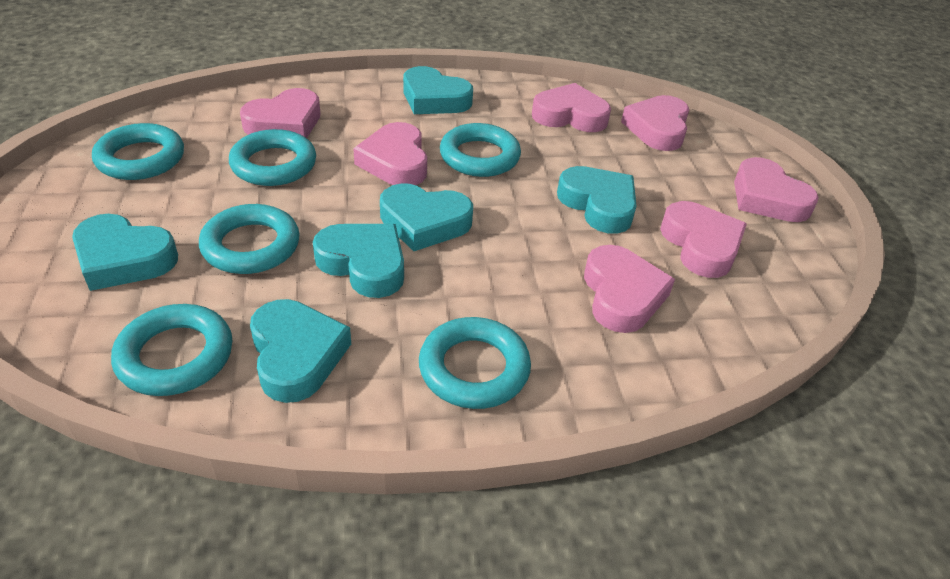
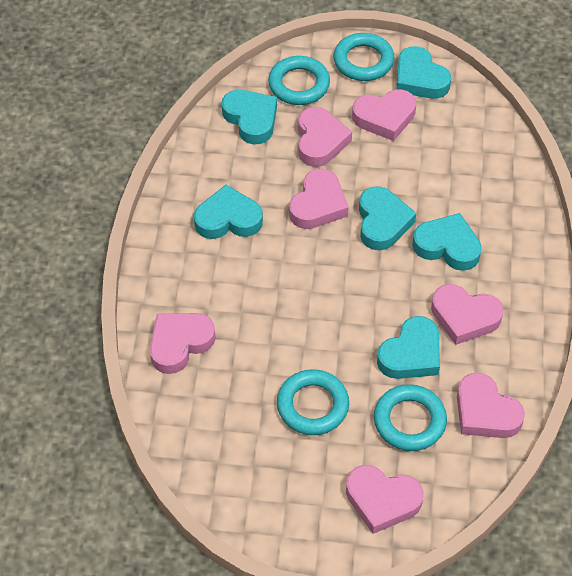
turquoise ring: [92,123,184,180] [111,304,233,396] [199,204,300,274] [229,129,316,186] [419,317,531,409] [440,123,521,177] = 6 -> [268,56,330,105] [277,369,349,435] [333,33,394,81] [374,384,447,451] = 4

